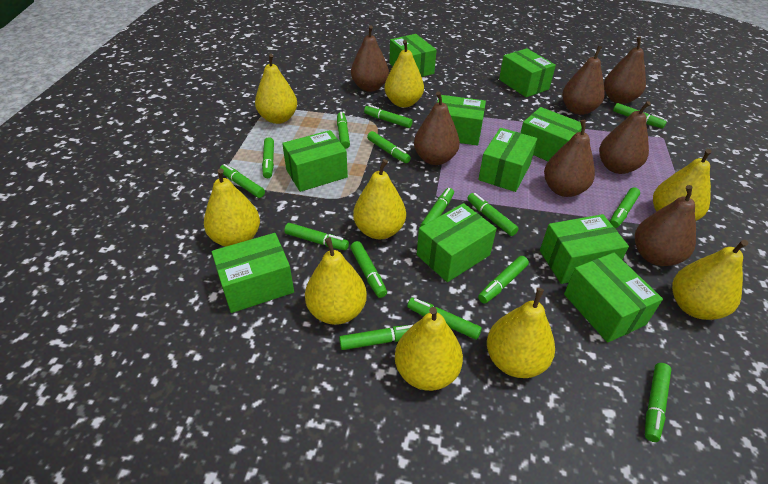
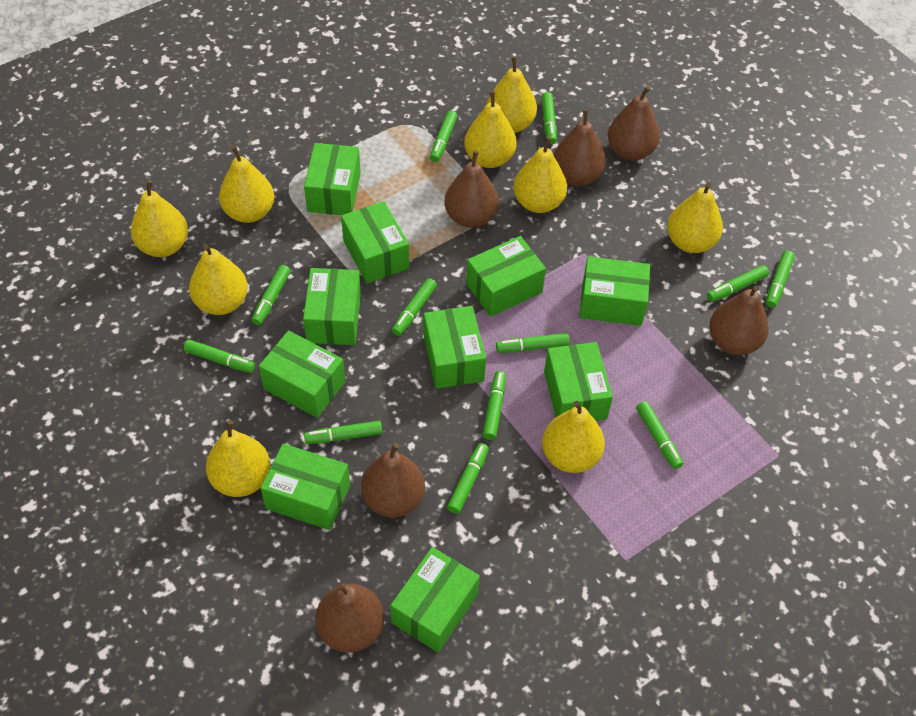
brown pear: [351,26,389,92] [414,91,460,165] [544,120,595,197] [562,46,605,115] [599,101,651,174] [604,36,646,104] [635,185,696,266] = 7 -> [315,583,384,652] [361,443,425,518] [445,151,499,228] [554,109,606,186] [608,86,660,161] [709,285,769,355] = 6
green marker: [220,164,265,198] [262,137,274,178] [284,223,349,250] [337,112,350,149] [339,325,413,350] [350,241,387,298] [364,105,413,128] [367,131,411,163] [407,298,482,340] [420,188,454,227] [467,193,519,236] [478,256,529,304] [610,187,640,228] [613,103,667,128] [645,363,671,442] = 15 -> [184,339,255,373] [251,265,291,325] [304,421,382,444] [392,278,437,336] [430,110,457,162] [447,443,489,514] [483,371,506,440] [496,333,570,353] [542,92,557,144] [636,401,683,469] [707,265,769,302] [766,250,795,308] = 12

